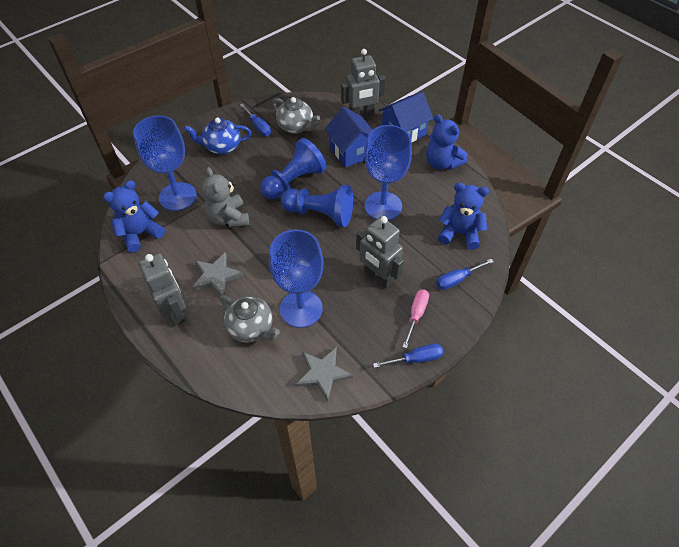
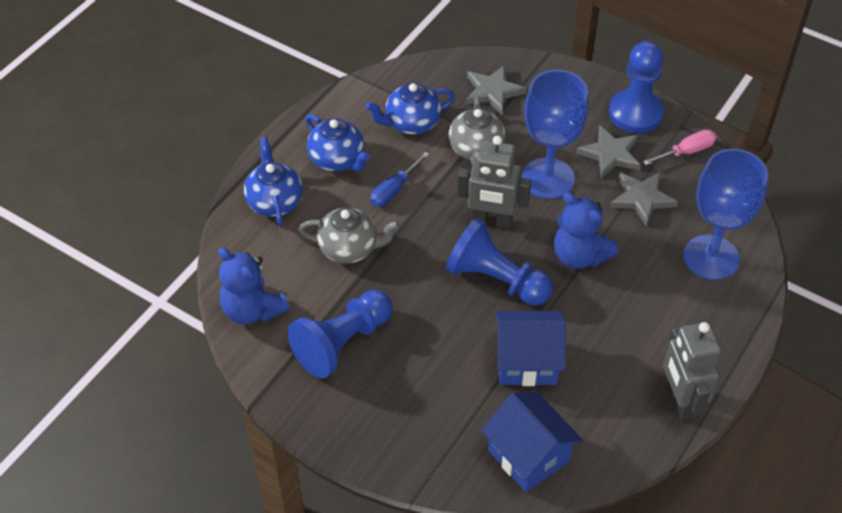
blue goblet: [133,115,197,211] [269,230,323,328] [365,125,412,220] = 3 -> [522,70,589,199] [683,149,768,280] = 2
blue pawn: [260,138,327,199] [281,185,353,227] = 2 -> [287,290,393,379] [446,218,553,306] [609,41,664,133] = 3
blue screwdriver: [240,103,271,136] [373,344,443,368] [436,259,494,290] = 3 -> [370,152,429,207] = 1
blue teapot: [184,117,251,154] = 1 -> [244,137,303,226] [305,114,370,172] [365,83,455,135] = 3
blue teddy bear: [103,180,165,253] [426,114,467,170] [438,183,489,250] = 3 -> [218,248,290,324] [554,192,618,269] = 2
grey robot: [138,253,186,326] [341,49,386,117] [356,216,404,288] = 3 -> [457,136,531,229] [663,322,722,421] = 2
grey star: [192,252,243,295] [296,347,353,402] = 2 -> [465,65,526,114] [576,125,641,179] [610,172,678,226] = 3
grey teddy bear: [202,167,249,228] = 1 -> none = 0

